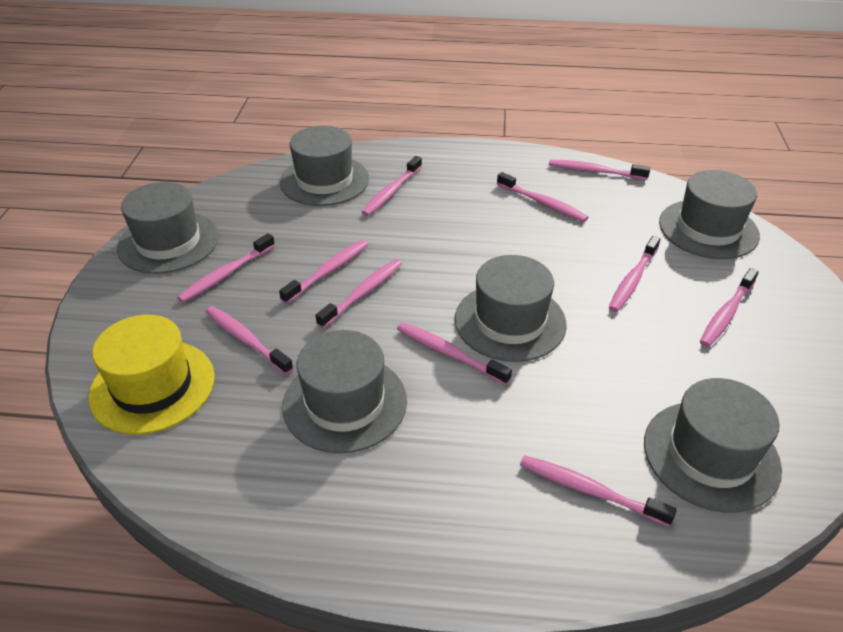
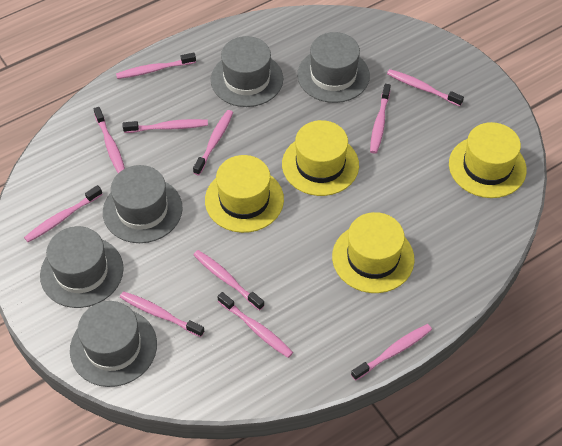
grey hat: [117,182,219,274] [280,126,369,206] [282,330,407,454] [455,255,567,362] [644,378,782,513] [659,170,760,259] = 6 -> [40,226,124,308] [70,301,157,387] [103,165,183,243] [211,36,283,107] [297,32,370,103] = 5
yellow hat: [88,315,215,435] = 1 -> [205,155,284,233] [282,120,359,196] [332,212,415,293] [449,122,527,198] = 4

